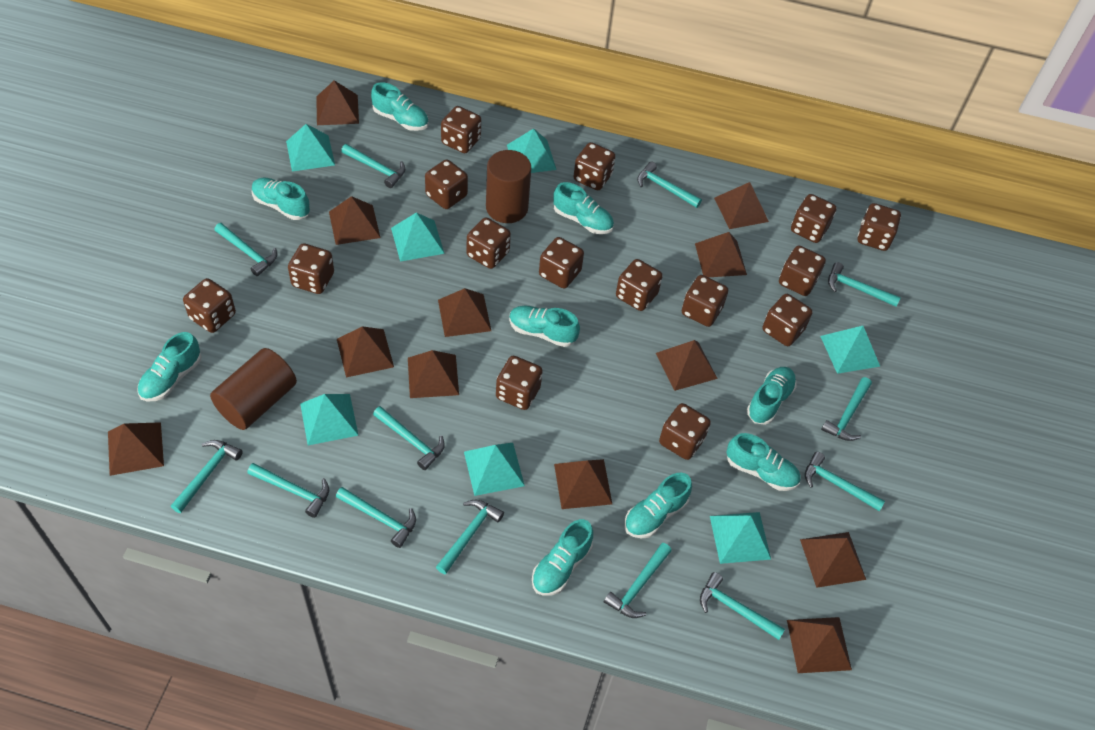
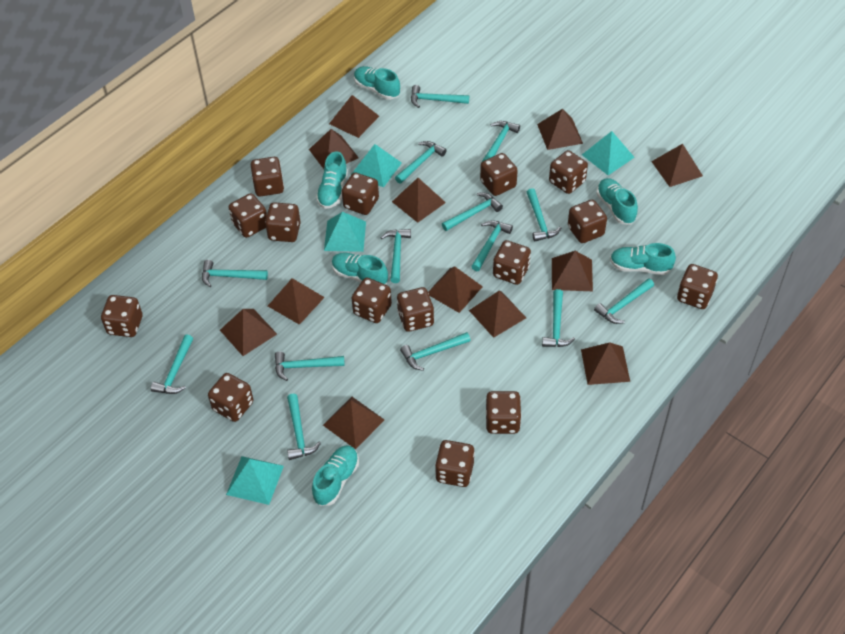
brown cylinder: [210,348,297,430] [486,150,531,223] = 2 -> none = 0
turquoise hammer: [171,440,243,513] [215,223,277,276] [247,463,329,518] [336,487,416,548] [341,144,405,188] [373,406,445,470] [436,500,504,574] [604,543,672,618] [637,161,702,208] [700,572,785,640] [805,452,885,511] [821,377,872,441] [828,262,901,307] = 13 -> [151,334,193,394] [202,260,268,287] [275,352,345,381] [287,394,321,460] [380,229,411,283] [395,141,447,184] [400,332,471,371] [411,85,469,108] [442,192,503,231] [471,220,513,271] [482,121,520,162] [527,188,561,242] [542,289,575,347] [594,278,654,324] = 14
turquoise pyramid: [286,124,335,172] [300,394,359,445] [391,213,445,262] [464,443,525,496] [507,129,557,173] [710,512,771,564] [820,326,880,374] = 7 -> [226,456,284,505] [324,212,366,252] [351,144,402,188] [582,131,635,175] = 4
turquoise shoe: [138,332,202,401] [252,178,310,220] [371,82,429,131] [509,306,580,347] [532,519,593,596] [553,182,614,234] [624,473,692,538] [727,433,801,491] [747,367,797,425] = 9 -> [312,445,359,506] [316,151,348,209] [332,252,388,285] [354,66,400,100] [596,178,638,224] [610,243,676,275] = 6

